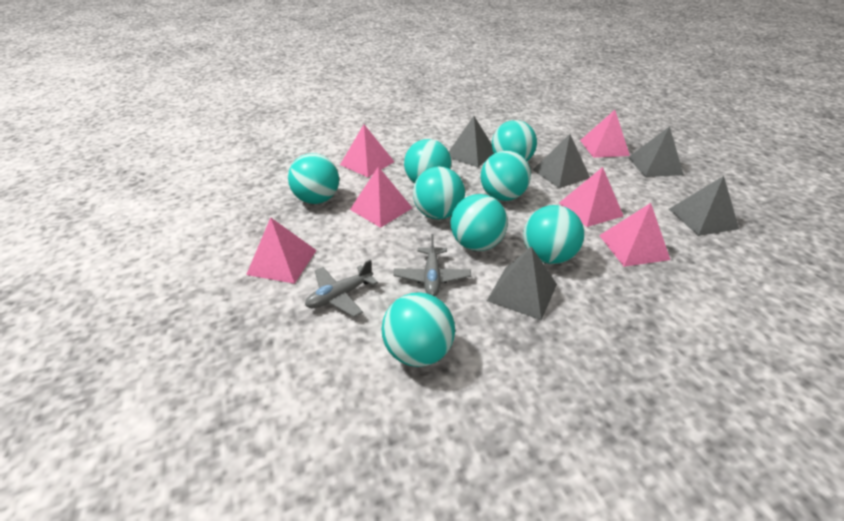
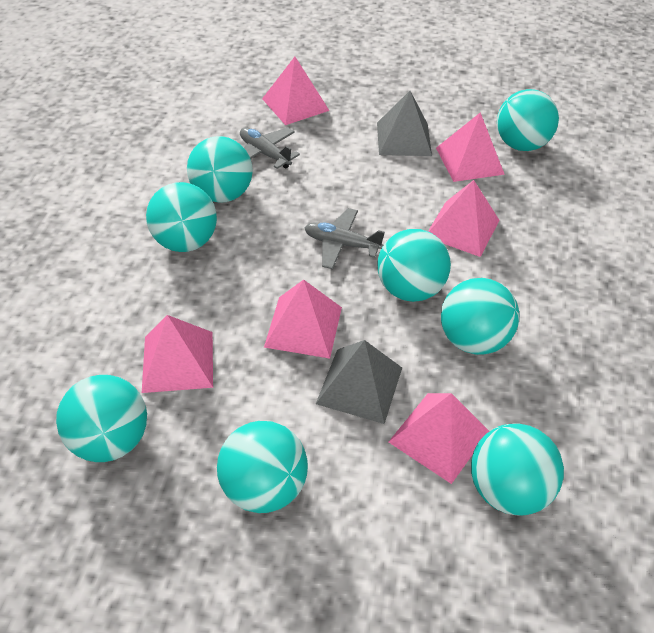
grey pyramid: [449,116,494,167] [487,246,557,320] [533,134,590,188] [628,126,684,177] [669,176,739,236] = 5 -> [316,340,402,424] [377,91,432,156] = 2

